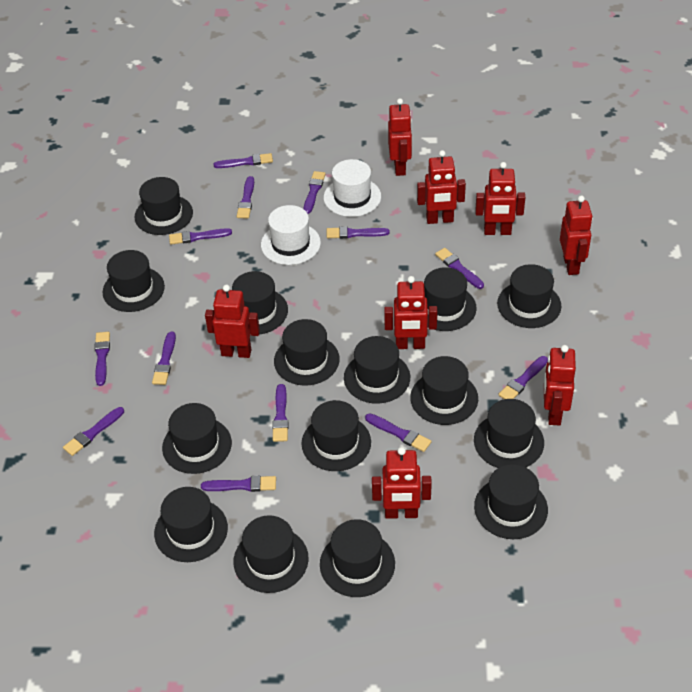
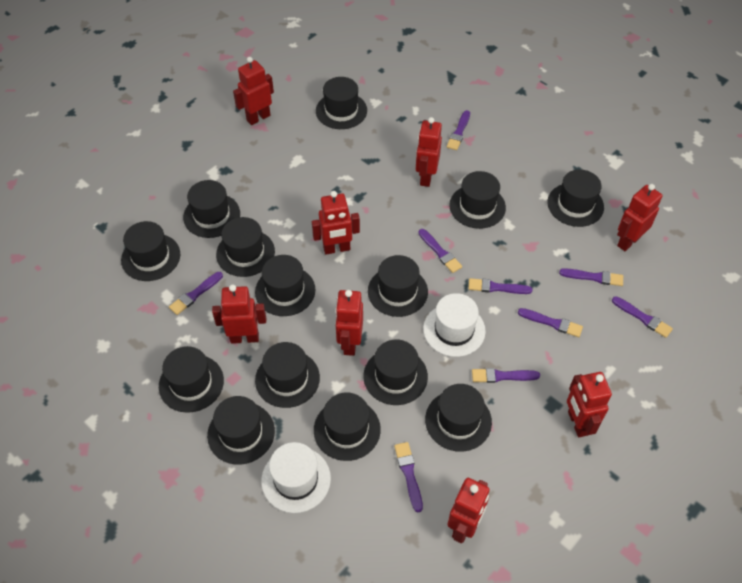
black hat: [102,250,165,312] [135,177,193,235] [154,487,228,562] [162,403,232,474] [232,271,288,335] [234,515,309,593] [274,319,340,386] [302,400,371,471] [320,519,395,597] [344,336,410,404] [410,356,478,425] [424,267,477,331] [474,399,544,468] [474,464,548,539] [497,264,562,328] = 15 -> [121,221,180,281] [159,346,224,413] [183,180,240,238] [207,396,275,465] [216,217,275,277] [255,255,316,316] [255,342,320,408] [314,393,381,461] [316,77,367,129] [363,339,428,405] [368,255,428,317] [425,384,492,452] [449,171,506,229] [547,169,604,227] = 14
purple brush: [63,407,124,456] [94,332,110,386] [152,332,176,385] [169,228,232,245] [201,476,276,492] [214,153,273,168] [237,176,254,218] [272,384,288,442] [303,171,326,214] [327,226,390,239] [365,413,432,452] [435,248,484,289] [498,356,548,399] = 13 -> [169,272,223,315] [394,442,423,512] [418,229,462,273] [447,110,470,150] [468,278,532,294] [472,368,540,383] [518,308,583,337] [559,268,623,286] [612,296,673,338] = 9

